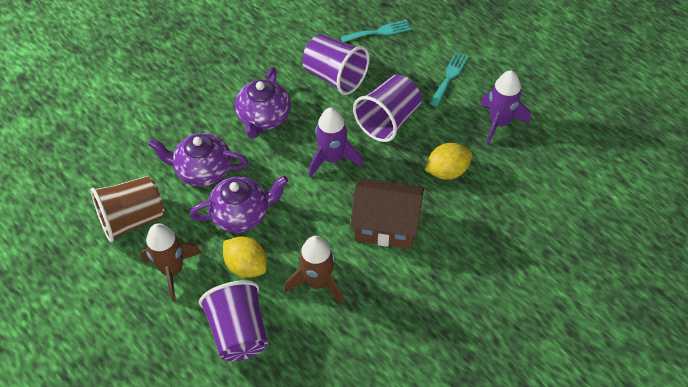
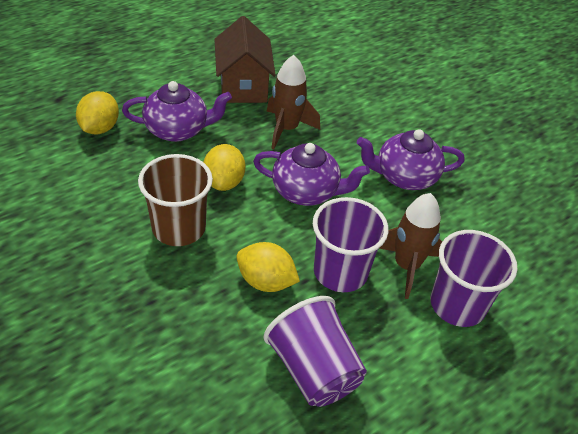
purple rocket: [309,107,363,178] [480,70,531,145] = 2 -> none = 0
turquoise fork: [341,20,411,42] [430,52,469,107] = 2 -> none = 0
yellow lemon: [223,236,267,278] [425,143,472,180] = 2 -> [76,91,119,135] [203,144,245,191] [237,242,300,292] = 3

